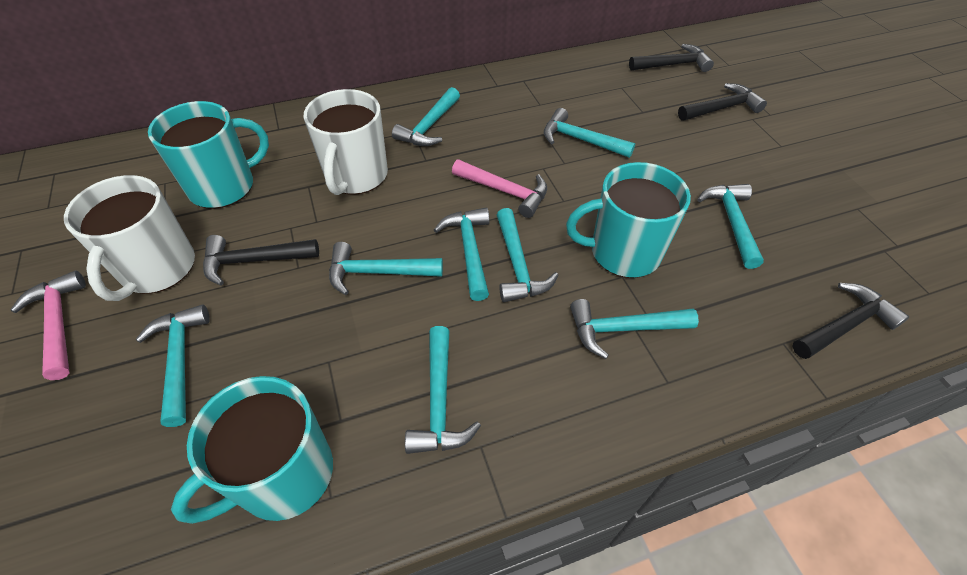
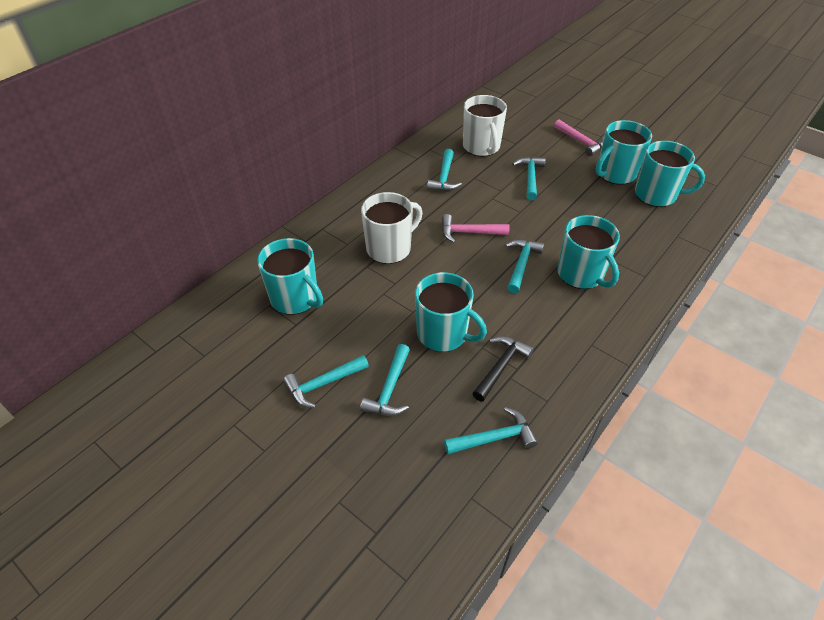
black hammer: [203,235,319,286] [629,44,714,72] [678,83,767,121] [792,283,909,359] = 4 -> [472,336,534,402] = 1
turquoise hammer: [136,305,210,427] [329,242,443,295] [392,87,460,146] [405,326,481,454] [434,208,490,301] [497,208,559,302] [544,108,636,158] [570,299,699,359] [697,184,764,269] = 9 -> [283,355,369,408] [360,344,410,416] [427,149,462,191] [444,407,538,454] [505,239,544,293] [513,157,546,200] = 6
turquoise mug: [148,101,269,209] [171,376,333,524] [566,162,691,278] = 3 -> [257,238,323,315] [415,272,487,352] [557,215,620,289] [596,120,652,185] [635,141,705,207] = 5

